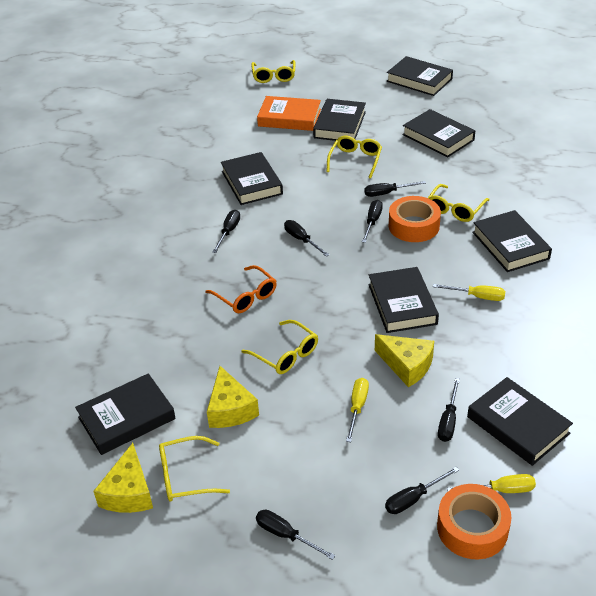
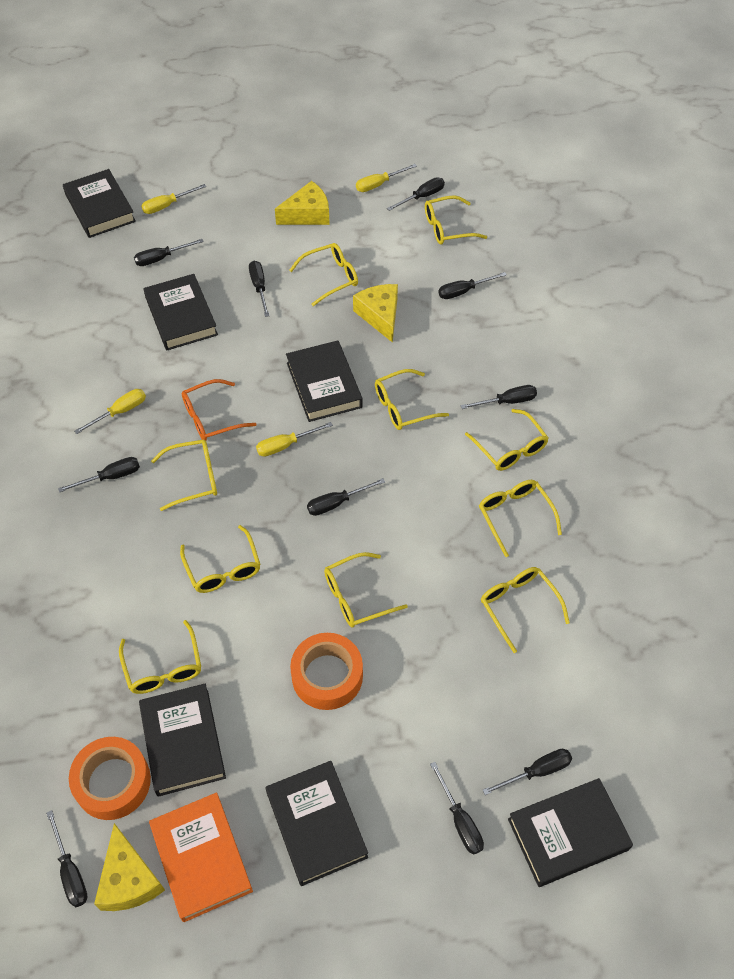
black book: [75,373,176,455] [221,152,283,205] [313,99,366,141] [368,267,439,333] [387,56,453,96] [402,109,475,158] [467,377,573,466] [472,210,552,272] = 8 -> [63,169,136,238] [139,684,226,797] [144,274,218,350] [265,761,368,886] [286,340,363,422] [508,778,633,887] = 6
black screwdriver: [212,210,240,253] [256,510,335,560] [284,220,329,257] [362,200,383,243] [364,181,426,197] [385,467,459,514] [438,378,460,442] = 7 -> [46,810,88,907] [58,457,140,493] [134,239,204,266] [249,261,269,317] [307,478,385,516] [387,177,445,211] [430,762,484,855] [438,272,507,299] [460,385,537,409] [483,749,572,795] = 10
yellow glasses: [159,436,230,502] [242,320,318,374] [251,60,295,83] [326,136,382,179] [428,184,489,222] = 5 -> [119,620,201,694] [151,440,217,511] [180,525,261,593] [289,243,358,306] [324,552,408,627] [375,369,449,430] [425,195,487,245] [465,409,549,471] [479,480,562,557] [481,567,570,653] = 10
yellow screwdriver: [346,378,369,442] [433,284,505,301] [447,474,536,493] = 3 -> [74,389,146,434] [141,184,206,214] [256,422,333,457] [356,164,417,192] = 4

